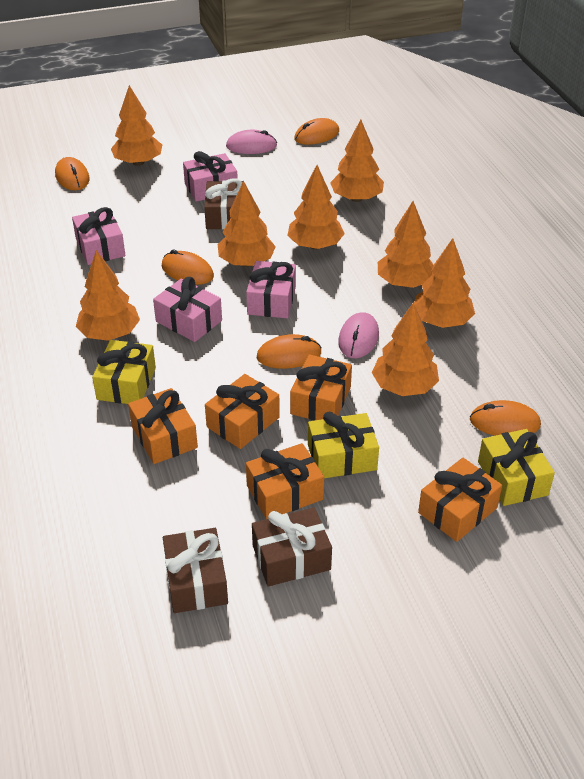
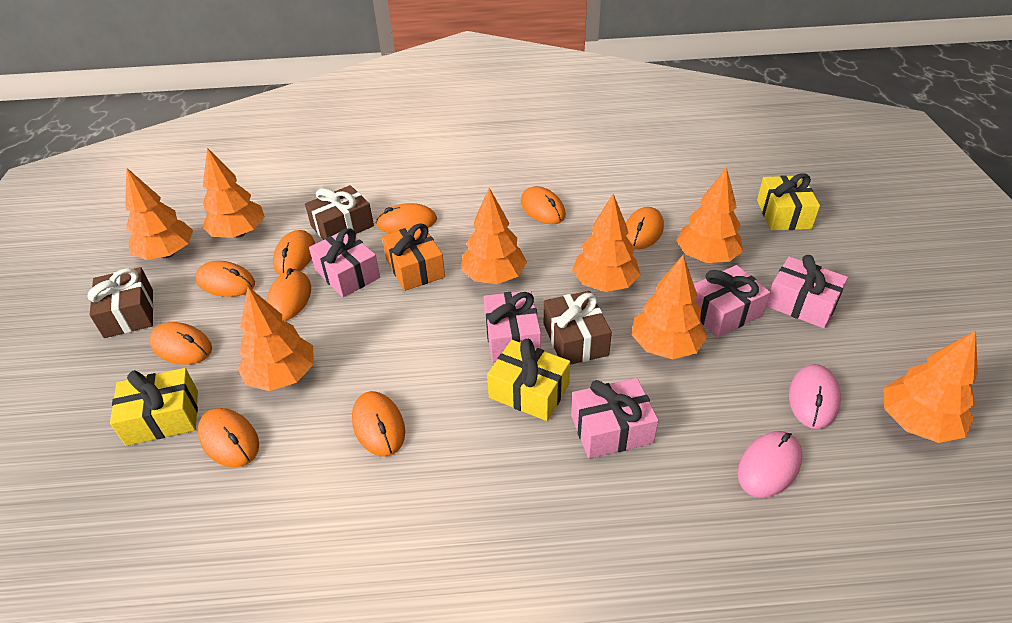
orange gift: [128,388,198,464] [205,374,280,449] [246,443,324,519] [290,355,352,421] [418,458,502,542] = 5 -> [382,223,445,291] = 1
orange mouse: [55,157,90,190] [162,249,214,285] [257,334,322,369] [294,118,339,145] [470,400,541,436] = 5 -> [149,322,212,365] [195,261,255,297] [197,408,259,467] [267,268,311,321] [273,230,315,275] [352,391,405,457] [376,203,437,233] [521,186,566,224] [626,207,664,249] = 9
pink gift: [72,207,125,265] [153,277,222,342] [183,151,238,202] [246,261,296,318] = 4 -> [309,228,380,297] [484,290,541,362] [571,378,659,459] [694,265,770,337] [766,255,848,328] = 5

